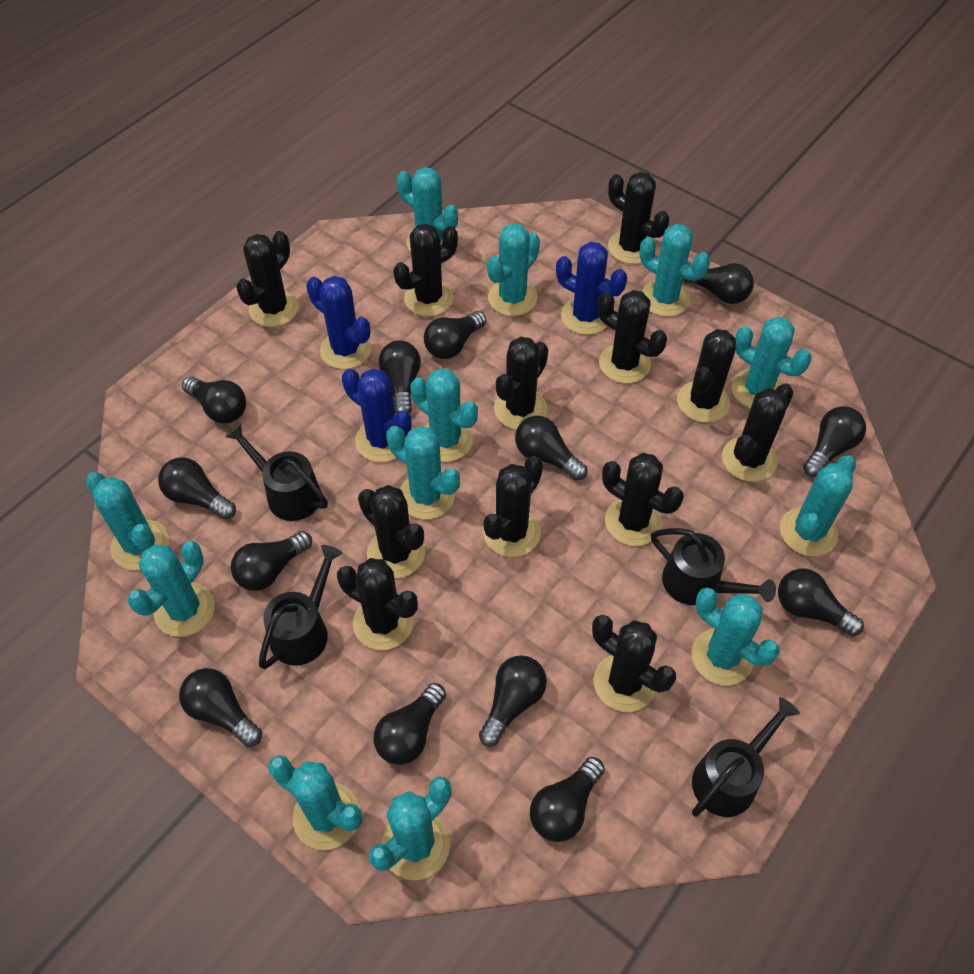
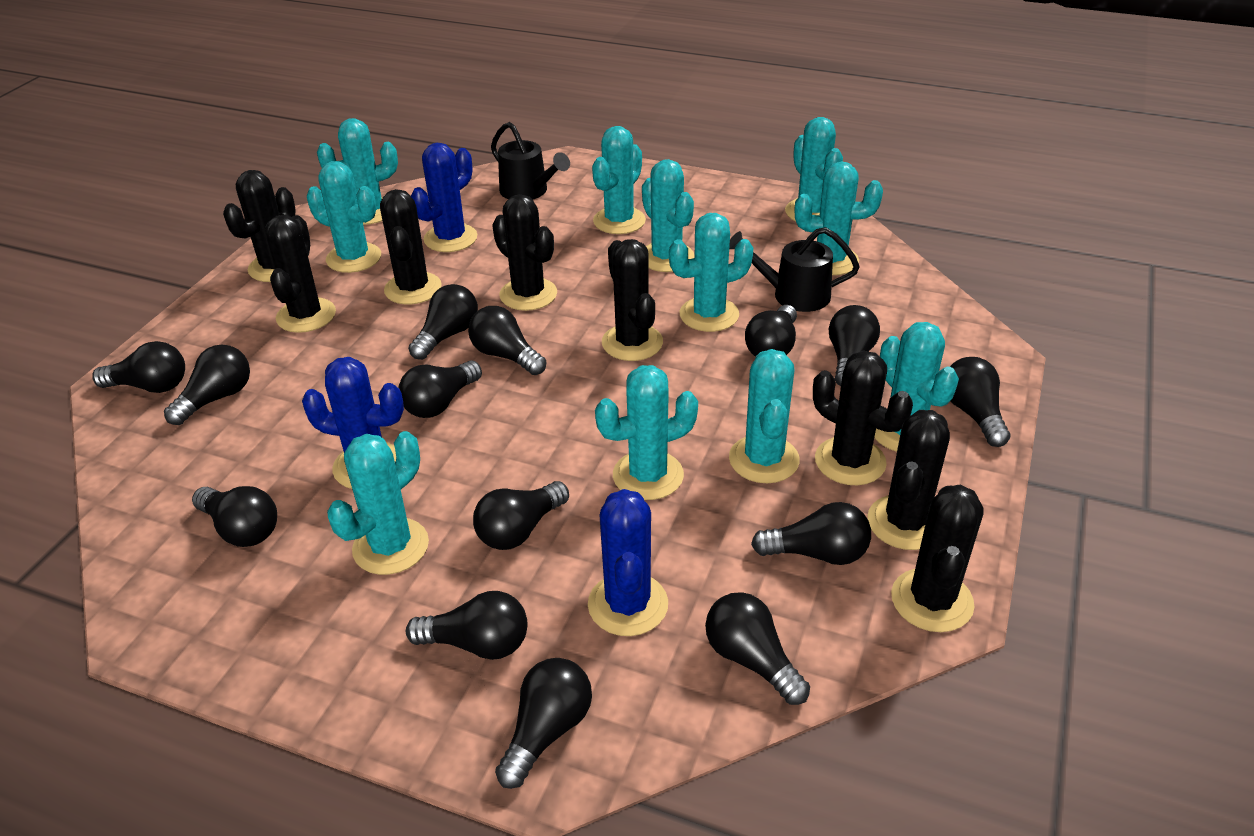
black cactus: [236,231,299,327] [337,558,418,650] [358,485,425,578] [394,223,458,316] [483,456,543,557] [494,337,548,430] [592,615,676,712] [598,290,667,384] [602,453,684,546] [608,172,669,264] [677,329,736,423] [722,383,794,482] = 12 -> [223,170,296,282] [265,215,336,333] [380,189,442,305] [492,194,557,311] [602,239,663,361] [813,350,913,485] [867,410,950,550] [891,485,984,632] = 8
black light bulb: [158,457,236,520] [179,668,262,747] [182,376,246,423] [231,531,312,591] [373,683,446,765] [379,340,421,414] [424,311,486,359] [479,655,547,747] [515,416,587,481] [530,757,605,842] [683,263,754,304] [778,569,864,636] [803,406,866,477] = 13 -> [92,341,185,393] [164,345,250,425] [192,486,277,547] [399,360,482,418] [406,591,528,660] [408,284,478,360] [468,306,546,375] [473,481,569,550] [495,658,592,789] [705,592,810,705] [745,305,797,357] [751,502,871,565] [829,305,880,386] [950,357,1010,447] = 14
black watering can: [225,423,328,521] [259,545,342,669] [651,528,776,605] [692,697,800,817] = 4 -> [491,122,570,200] [729,227,860,312] = 2
turquoise cactus: [86,472,169,570] [127,541,215,637] [268,755,362,850] [369,776,451,880] [386,426,460,520] [397,167,458,252] [410,368,478,462] [487,223,540,316] [640,224,710,317] [691,587,780,685] [732,317,812,408] [780,455,856,556] = 12 -> [307,161,381,273] [317,118,398,225] [327,431,429,575] [592,126,646,234] [595,365,698,500] [642,159,695,272] [669,213,753,332] [729,349,800,483] [785,117,843,221] [795,162,883,275] [874,322,959,452] = 11

